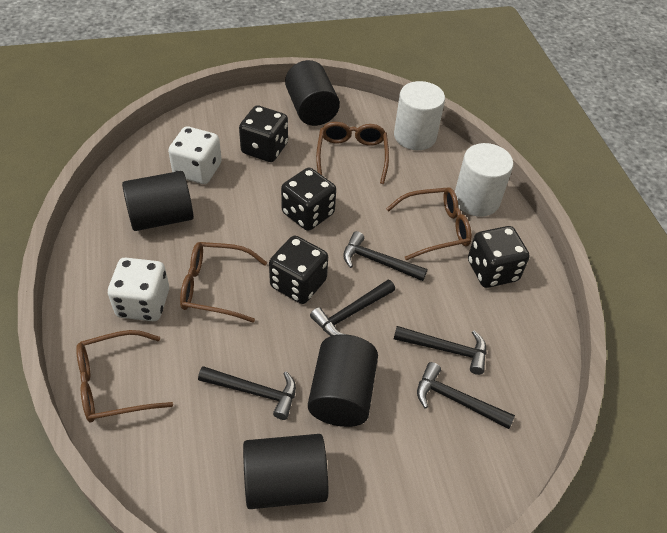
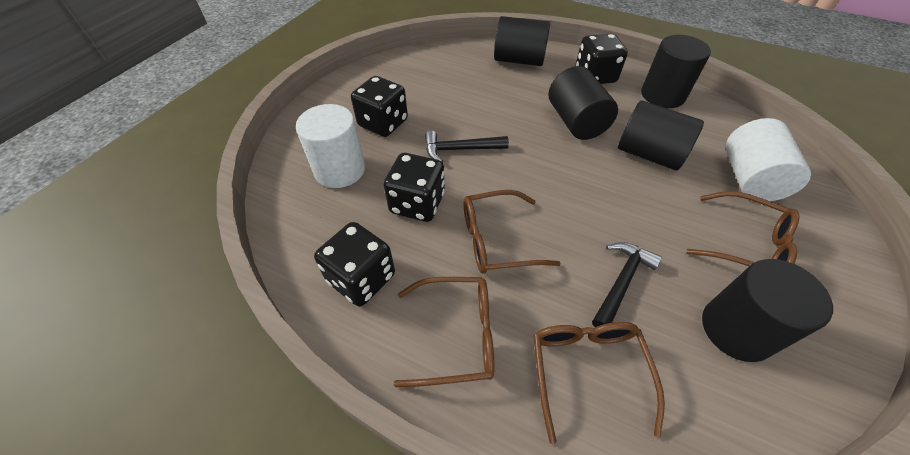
black cylinder: [122,171,194,231] [243,434,328,509] [285,60,340,126] [308,334,378,427] = 4 -> [494,16,550,66] [549,66,618,140] [618,100,704,171] [641,35,711,108] [702,259,833,362] = 5
black hammer: [198,366,296,420] [310,280,395,336] [343,231,427,281] [394,326,487,375] [417,362,515,429] = 5 -> [425,130,509,163] [592,242,662,327] = 2
white dice: [108,258,169,321] [168,126,222,184] = 2 -> none = 0

